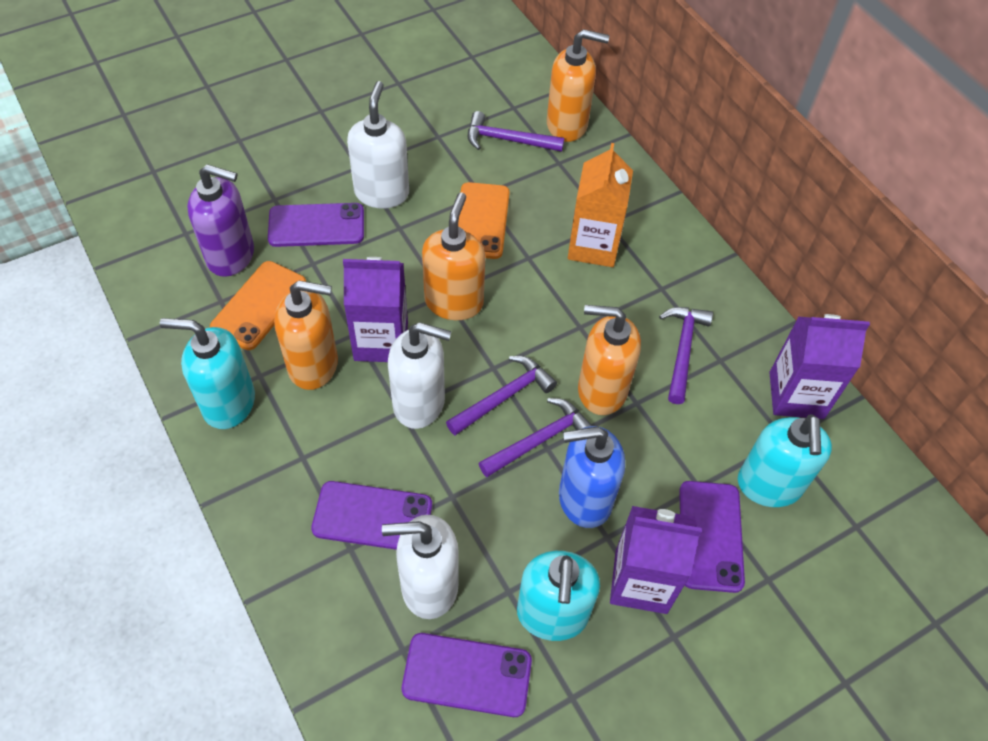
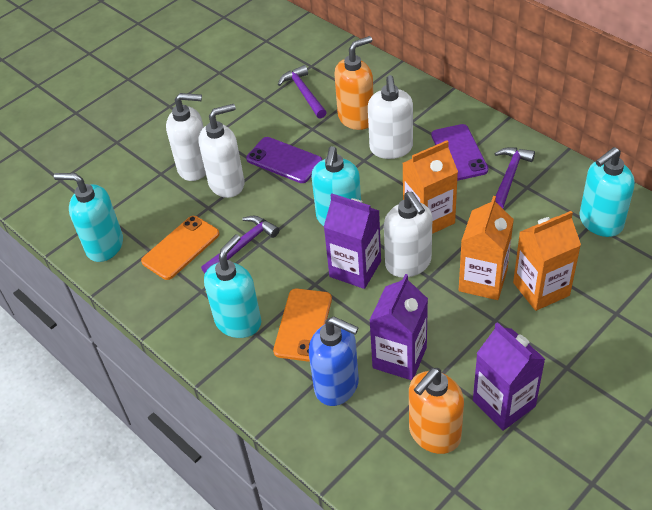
orange carton: [568,143,633,267] = 1 -> [403,140,458,234] [459,196,514,300] [513,211,581,311] = 3
orange soap dispenser: [274,281,338,390] [422,193,485,320] [547,29,609,142] [578,305,641,415] = 4 -> [335,36,374,130] [409,368,464,454] = 2
purple hammer: [446,356,557,435] [468,111,564,152] [478,398,592,477] [659,307,713,404] = 4 -> [201,216,279,273] [278,65,327,119] [494,147,535,208] = 3
purple phone: [268,203,364,247] [311,481,432,550] [402,633,532,717] [679,481,745,593] = 4 -> [246,137,322,183] [431,124,488,181] = 2
purple soap dispenser: [187,164,254,277] = 1 -> none = 0
turquoise soap dispenser: [160,318,255,429] [517,551,600,641] [738,414,832,507] = 3 -> [54,173,123,262] [204,234,261,338] [312,146,361,226] [579,147,635,237] = 4
white soap dispenser: [347,81,409,209] [382,515,459,619] [388,322,452,429] = 3 -> [166,93,206,181] [198,104,245,198] [368,75,413,159] [384,191,432,278] = 4

